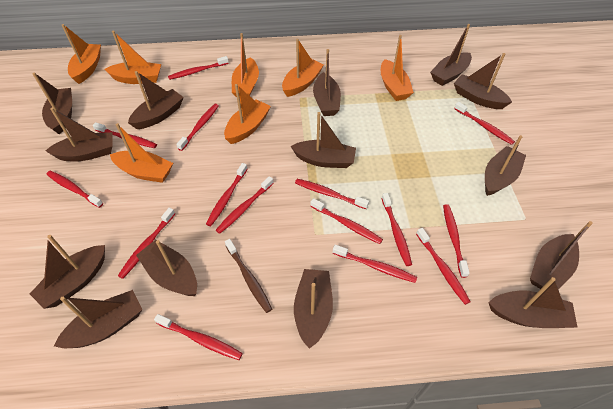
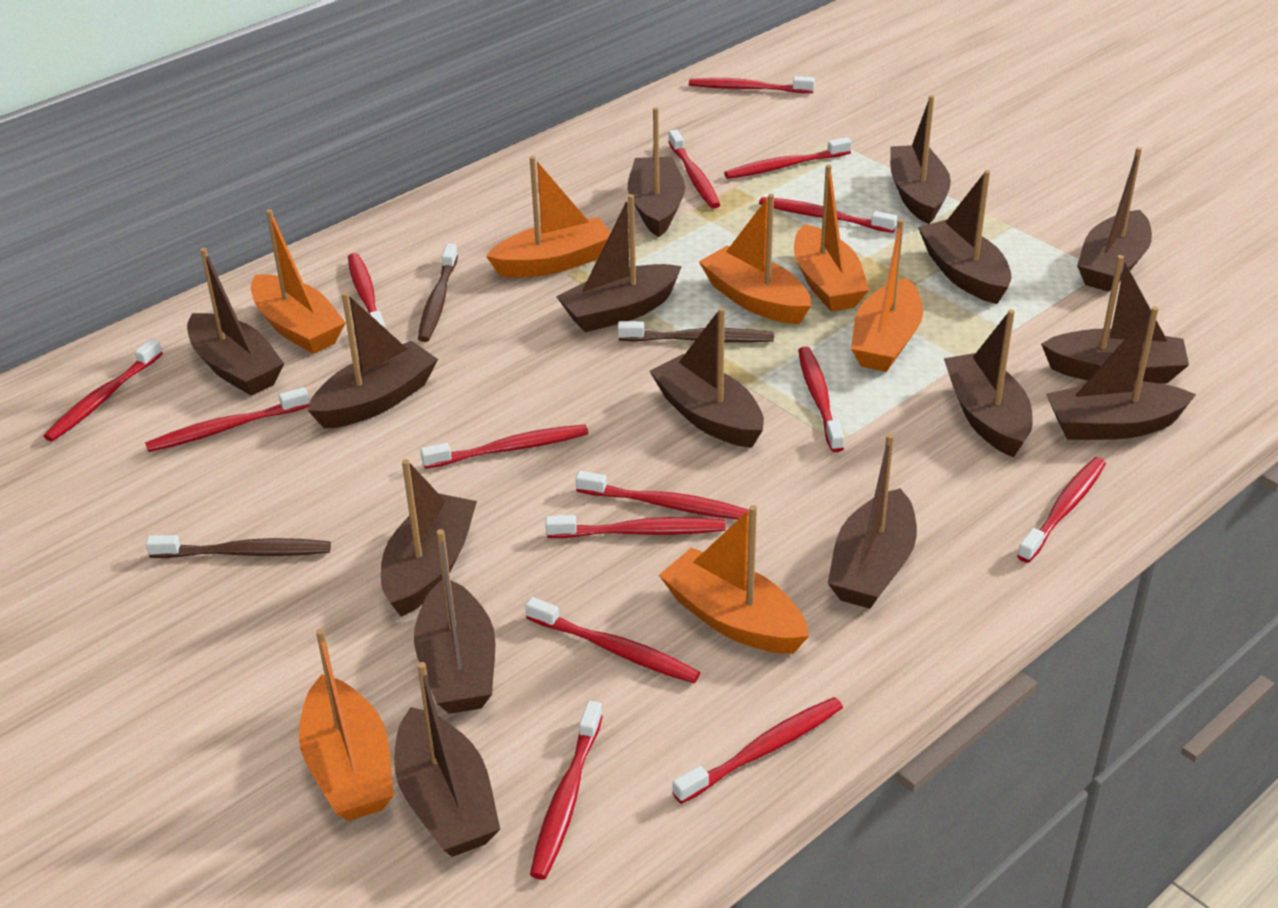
brown boat: [30,235,105,309] [32,72,72,134] [45,107,113,161] [54,290,142,348] [128,71,184,129] [136,240,197,296] [290,112,356,168] [294,269,333,349] [313,49,341,116] [430,24,472,86] [454,53,512,109] [485,135,526,196] [488,277,578,328] [530,221,593,289] = 14 -> [187,248,284,396] [308,292,438,429] [381,459,477,617] [394,662,500,857] [414,529,496,714] [556,194,682,332] [628,107,685,237] [650,307,764,448] [828,434,917,609] [890,95,951,224] [918,170,1012,304] [944,310,1032,457] [1041,255,1189,383] [1046,306,1196,440] [1077,147,1152,292] = 15
brown toothbrush: [225,239,272,313] = 1 -> [146,535,331,558] [418,244,458,342] [618,321,774,343] = 3

